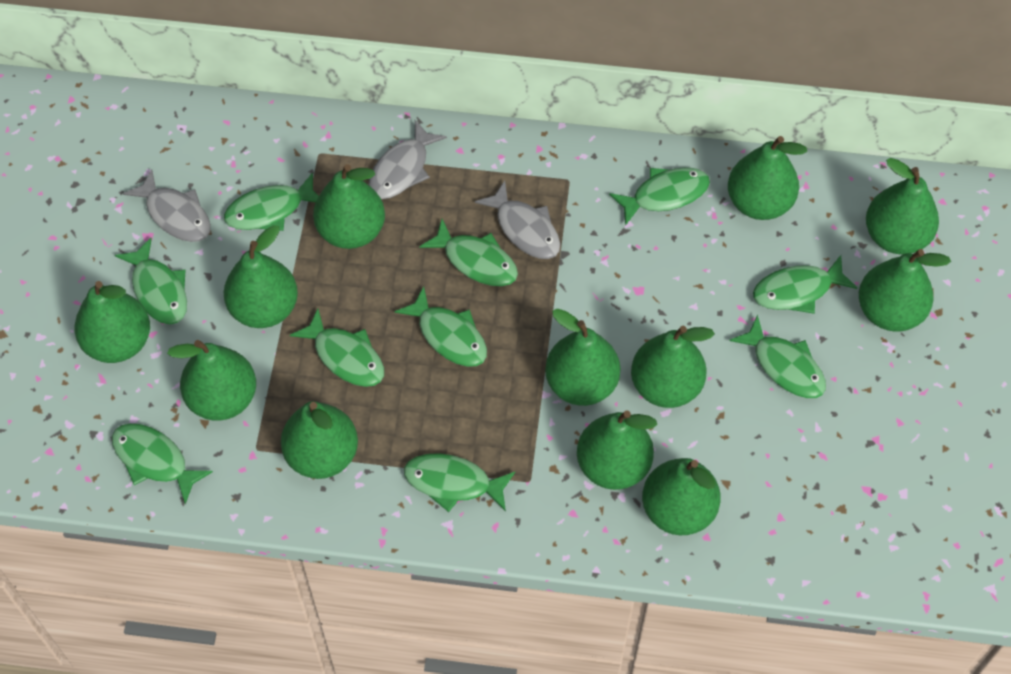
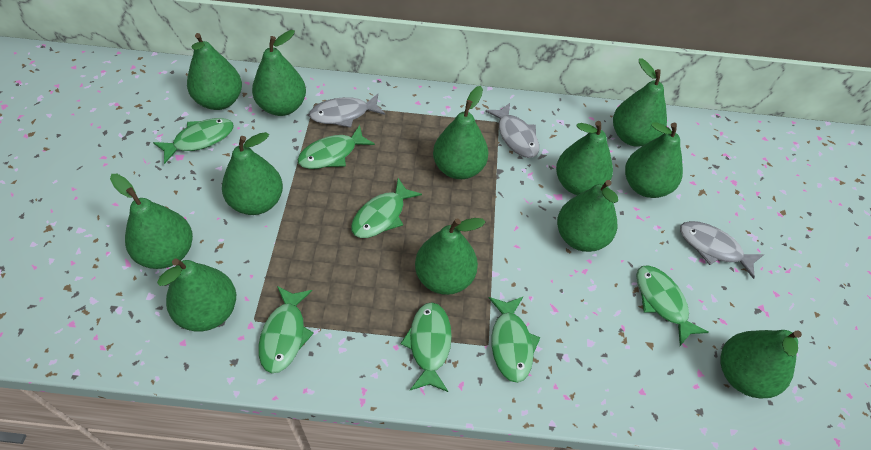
green fish: [112,423,213,504] [115,238,187,325] [224,172,319,231] [290,309,384,387] [394,286,487,367] [404,453,515,512] [419,219,518,286] [609,167,710,226] [729,315,826,398] [753,255,857,314] = 10 -> [153,118,234,164] [258,286,314,373] [298,125,375,169] [351,178,422,238] [400,302,452,392] [489,297,541,383] [636,265,709,346] = 7

